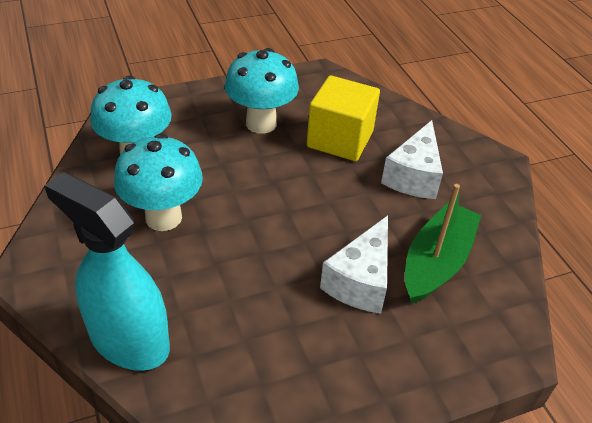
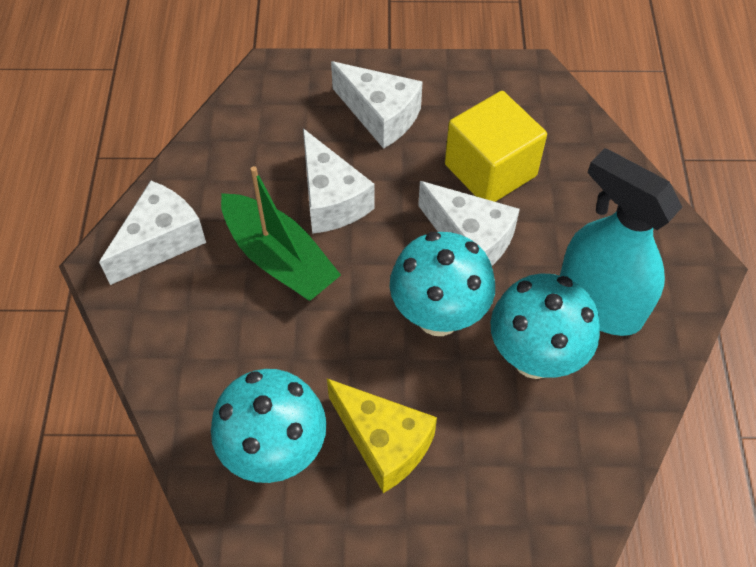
white cheese: [320,215,388,314] [381,120,443,199] = 2 -> [99,180,206,285] [303,128,375,234] [331,61,423,149] [418,181,520,266] = 4
yellow cheese: none = 0 -> [327,379,437,493] = 1

